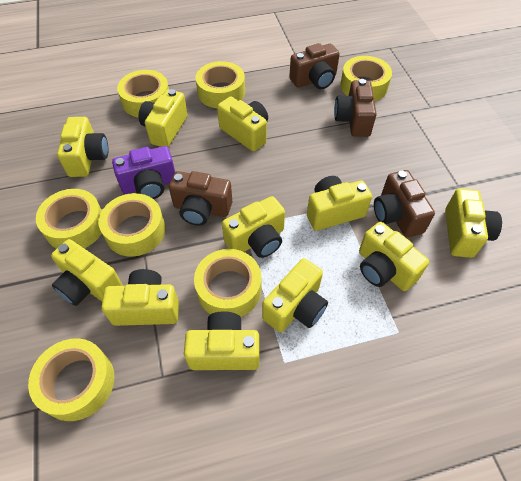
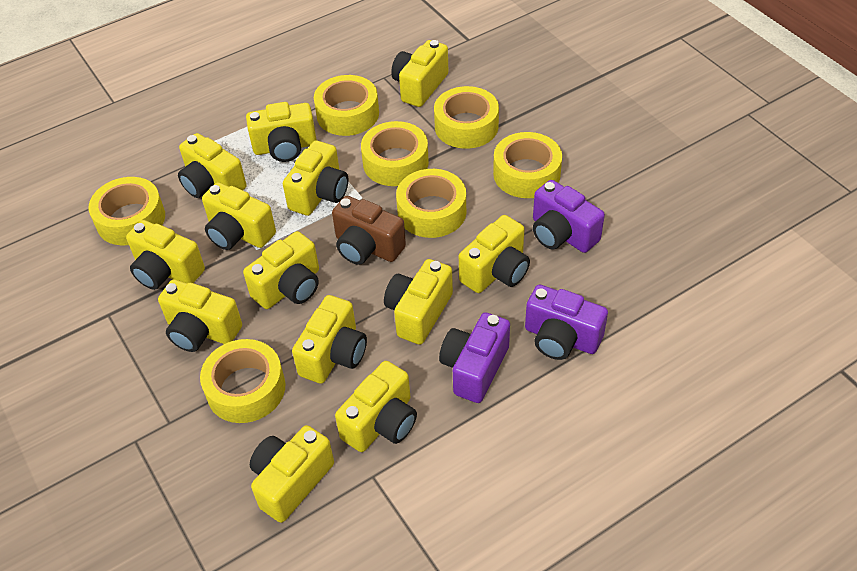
brown camera: [169,171,232,226] [289,43,340,89] [334,79,377,137] [374,170,435,238] = 4 -> [332,196,406,265] = 1
purple camera: [112,146,175,199] = 1 -> [439,313,510,403] [525,285,608,360] [533,180,605,253] = 3
yellow camera: [51,239,123,306] [57,117,108,177] [101,269,179,326] [139,89,188,147] [184,311,259,370] [217,97,268,152] [222,196,285,258] [262,258,328,332] [307,176,372,231] [359,222,429,291] [445,188,502,258] = 11 -> [126,220,205,290] [158,279,242,352] [178,133,246,198] [202,182,276,250] [243,231,319,309] [246,102,317,162] [250,425,334,523] [283,141,348,216] [292,295,367,384] [335,361,417,452] [384,259,453,345] [391,40,449,107] [459,215,530,293] = 13

